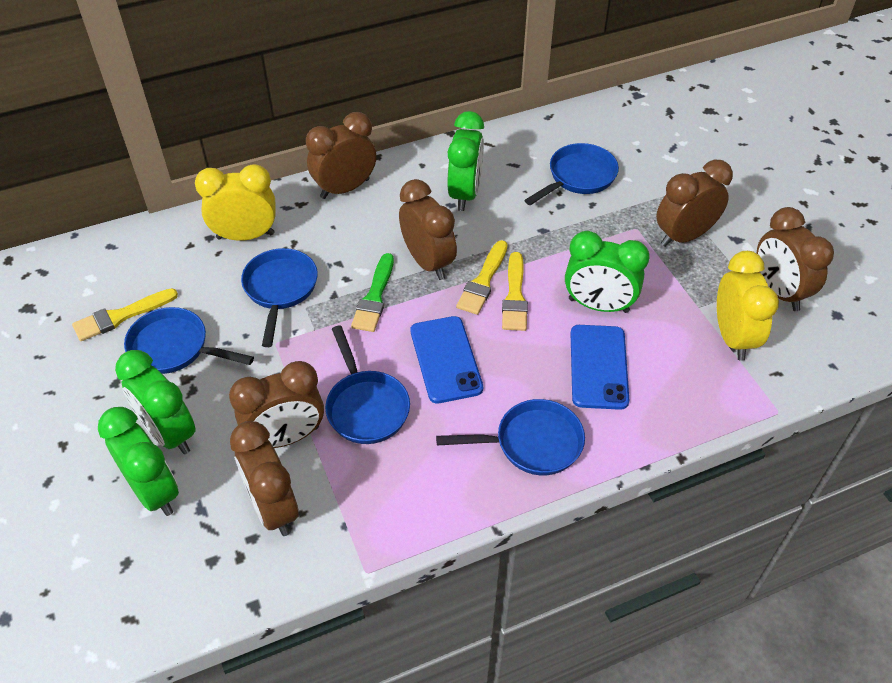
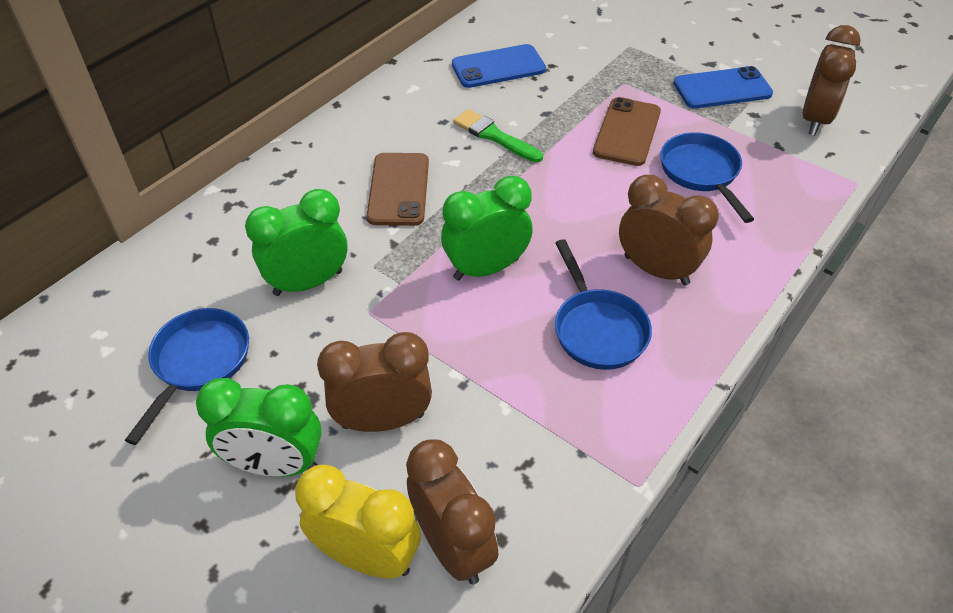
blue pan: [124,307,254,374] [241,248,318,347] [325,325,410,444] [436,399,585,475] [524,143,619,205] = 5 -> [125,308,249,445] [555,239,652,370] [660,132,754,223] = 3
brown clock: [229,361,324,448] [230,421,299,536] [306,112,376,199] [399,179,457,280] [656,160,733,247] [757,207,834,311] = 6 -> [317,332,432,432] [406,439,498,585] [619,175,719,286] [803,25,861,135] = 4
brown phone: none = 0 -> [367,153,429,226] [593,97,661,166] = 2
green clock: [98,407,179,516] [115,350,196,454] [448,111,484,211] [565,231,649,313] = 4 -> [196,378,322,477] [245,189,347,296] [441,176,533,280] = 3
yellow brush: [72,288,178,341] [456,240,508,315] [502,252,528,331] = 3 -> none = 0
yellow clock: [195,164,276,241] [717,251,779,361] = 2 -> [295,465,421,579] = 1

